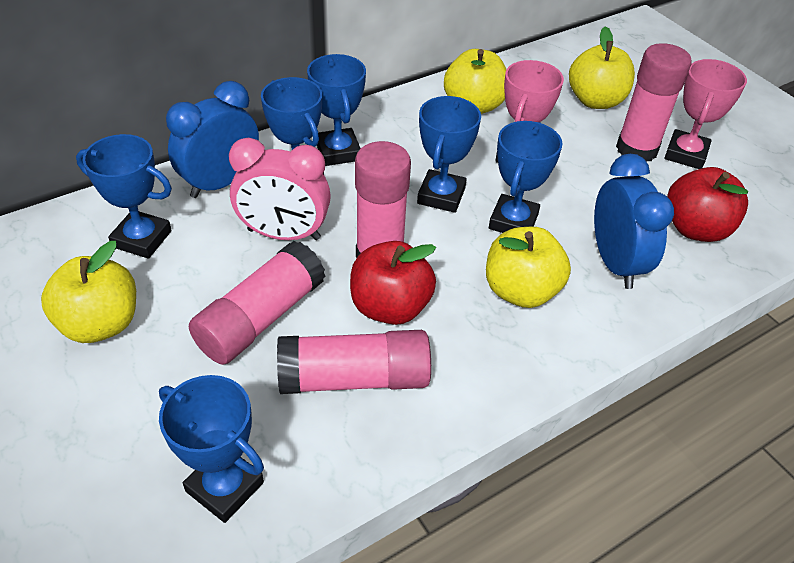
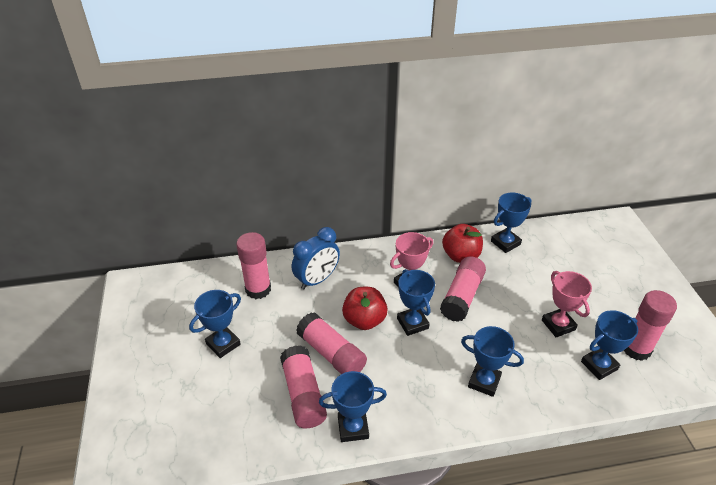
blue clock: [166,81,259,198] [594,154,674,289] = 2 -> [292,227,340,290] = 1
pink clock: [229,138,331,240] = 1 -> none = 0
pink glue stick: [189,241,326,365] [277,330,431,394] [355,141,411,258] [616,43,692,162] = 4 -> [236,232,271,299] [280,345,327,429] [296,312,367,374] [440,256,486,322] [624,290,677,361] = 5
yellow apple: [41,241,136,343] [444,49,506,114] [486,227,571,308] [569,26,635,109] = 4 -> none = 0

